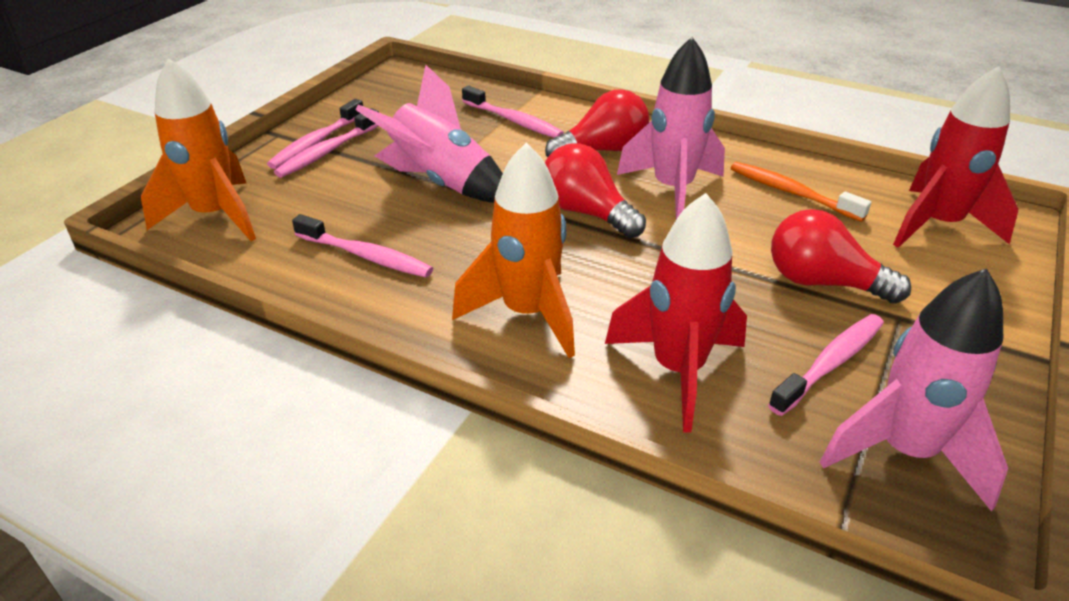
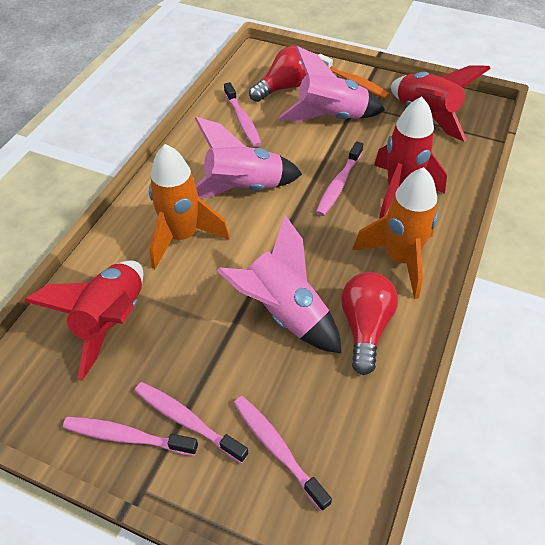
red light bulb: [545,89,649,157] [545,143,646,238] [771,209,911,304] = 3 -> [249,46,306,102] [341,272,398,375] = 2
red rocket: [605,193,747,433] [893,66,1018,248] = 2 -> [24,260,143,381] [374,96,447,219] [391,65,491,142] = 3

